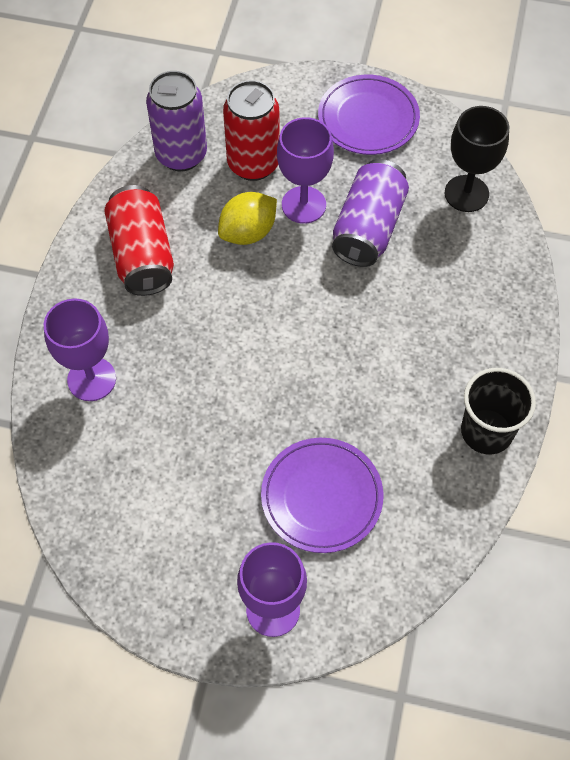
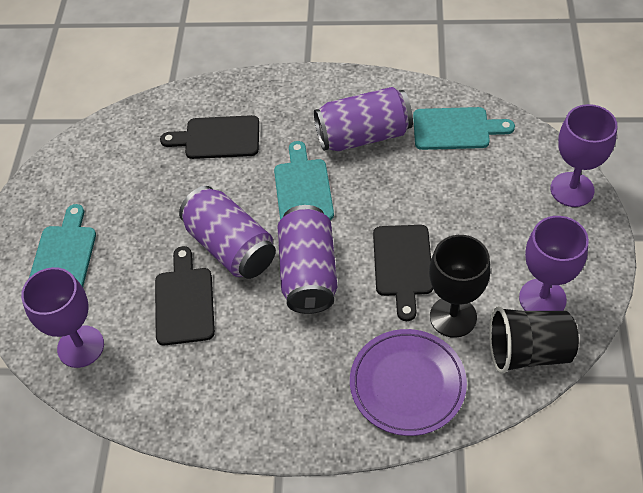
black cutting board: none = 0 -> [155,246,215,345] [160,115,259,159] [373,225,433,321] = 3
purple can: [146,71,207,171] [332,159,409,267] = 2 -> [179,186,276,279] [278,205,337,314] [314,87,413,151] = 3
purple plate: [261,438,383,553] [318,75,420,155] = 2 -> [350,329,467,436] = 1
red can: [104,185,174,296] [223,80,280,181] = 2 -> none = 0
turquoise cutting board: none = 0 -> [29,204,96,287] [274,141,334,220] [413,107,515,150] = 3
yellow lemon: [218,192,277,245] = 1 -> none = 0

